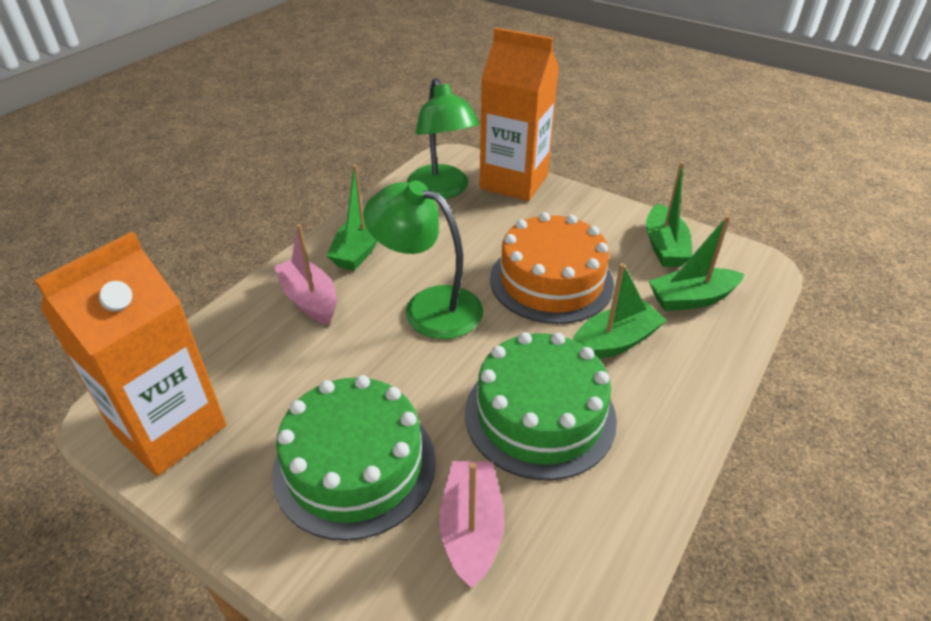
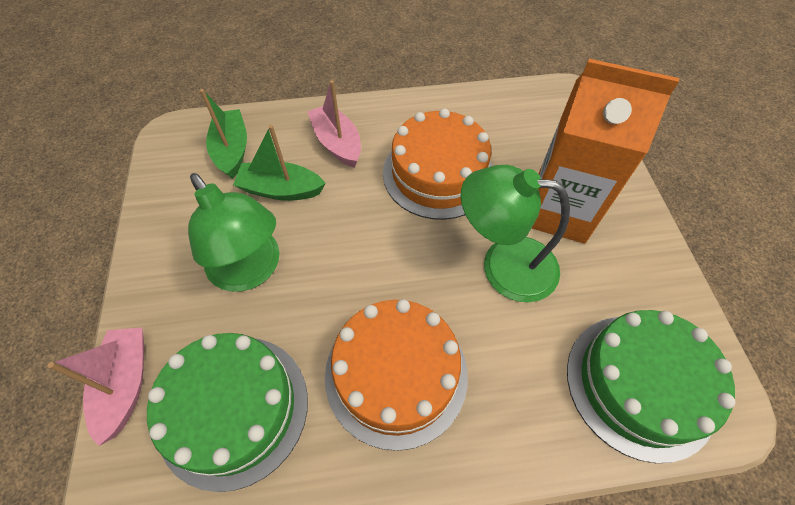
green boat: [326,164,377,271] [573,263,667,359] [646,162,692,267] [649,215,744,311] = 4 -> [200,89,247,179] [233,125,326,201] = 2
orange cake: [490,212,614,324] = 1 -> [325,299,468,451] [383,108,492,220] = 2
orange carton: [35,231,227,476] [479,27,559,201] = 2 -> [531,59,679,243] = 1

